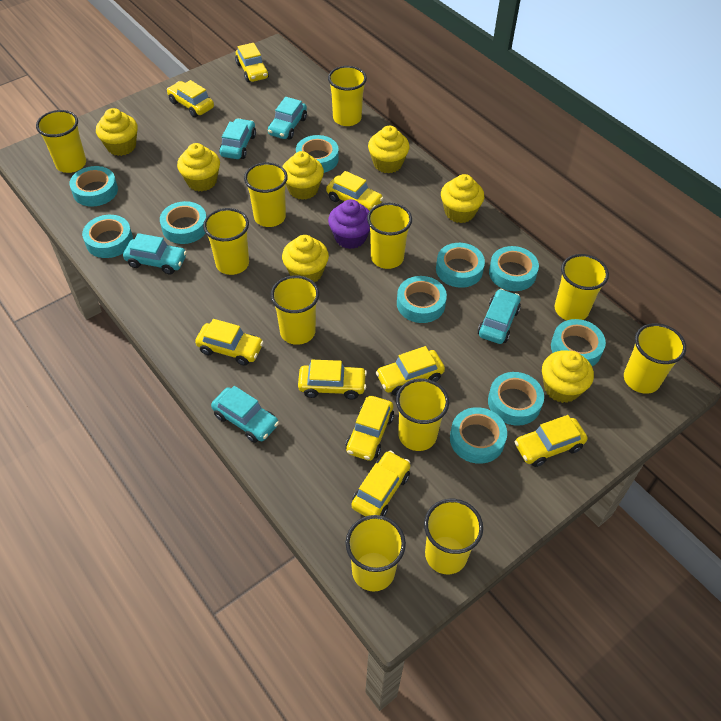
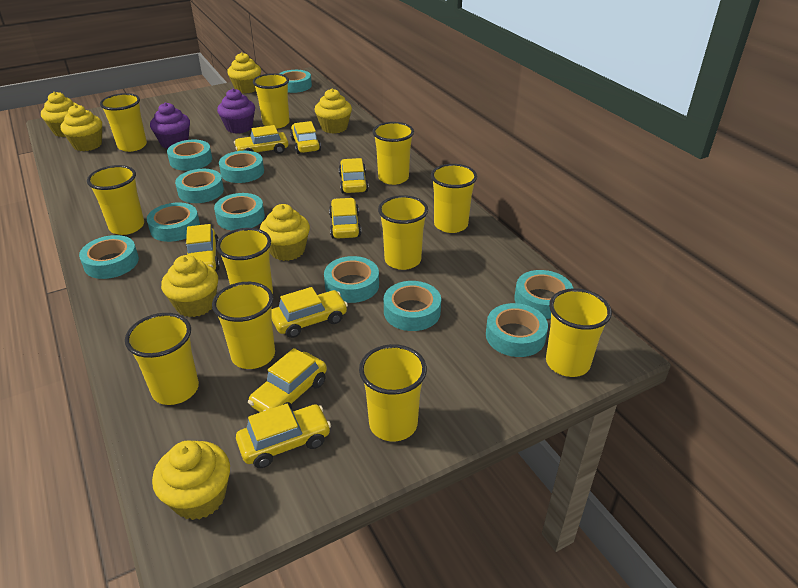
purple cupcake: [328,199,370,249] = 1 -> [150,102,190,149] [217,88,255,134] = 2
turquoise car: [123,233,187,274] [211,386,279,443] [219,118,256,159] [268,97,307,140] [478,289,521,344] = 5 -> none = 0
turquoise tape: [69,166,118,206] [82,215,133,258] [160,201,206,244] [296,135,339,173] [397,276,447,323] [436,243,485,288] [450,407,507,464] [488,372,544,426] [489,246,539,291] [551,319,606,366] = 10 -> [79,235,139,279] [147,203,200,242] [167,140,212,171] [175,169,224,203] [214,193,265,230] [219,151,264,183] [279,70,312,93] [324,256,379,303] [384,281,441,331] [486,303,548,357] [515,270,573,319] = 11
yellow car: [167,80,214,117] [195,319,264,366] [235,43,269,82] [298,360,367,399] [326,171,383,211] [346,396,394,461] [351,451,410,517] [376,346,445,396] [515,415,588,467] = 9 -> [186,224,220,271] [234,125,288,154] [236,403,331,468] [248,348,327,412] [271,287,348,338] [290,121,321,154] [329,198,361,239] [339,158,369,194] = 8

